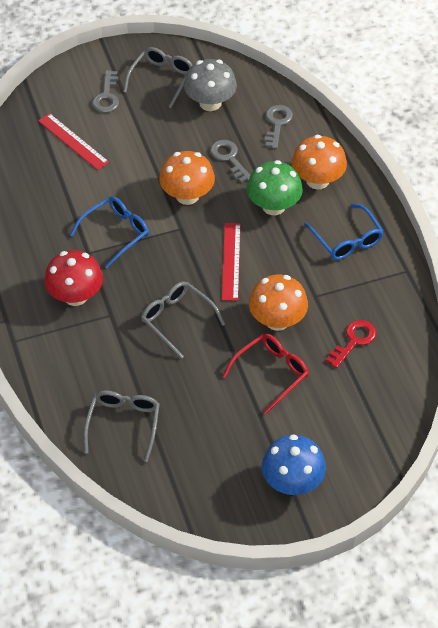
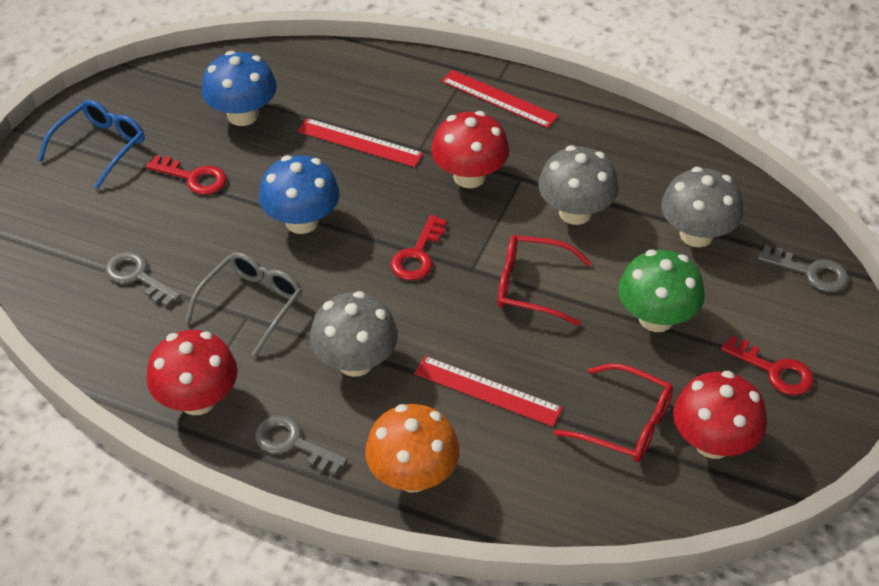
blue glasses: [70,196,149,268] [304,203,384,260] = 2 -> [38,100,145,190] = 1
blue mushroom: [262,434,326,495] = 1 -> [201,51,277,126] [259,155,340,234] = 2
grey glasses: [83,390,160,462] [123,47,193,108] [141,281,225,359] = 3 -> [185,252,302,357] = 1
grey mushroom: [184,59,237,111] = 1 -> [310,291,398,377] [538,146,619,225] [661,167,743,247] = 3
orange mushroom: [159,151,215,205] [249,274,308,331] [292,135,347,189] = 3 -> [365,404,460,492] = 1
red glasses: [222,334,309,414] = 1 -> [497,235,592,326] [554,363,673,462] = 2
red key: [326,320,377,368] = 1 -> [146,155,227,195] [391,215,447,280] [721,336,814,395] = 3
red mushroom: [44,250,103,306] = 1 -> [147,330,238,415] [431,111,509,188] [673,371,767,459] = 3
red ruler: [38,113,109,170] [222,223,241,301] = 2 -> [298,118,424,167] [414,356,563,427] [441,70,558,128] = 3

